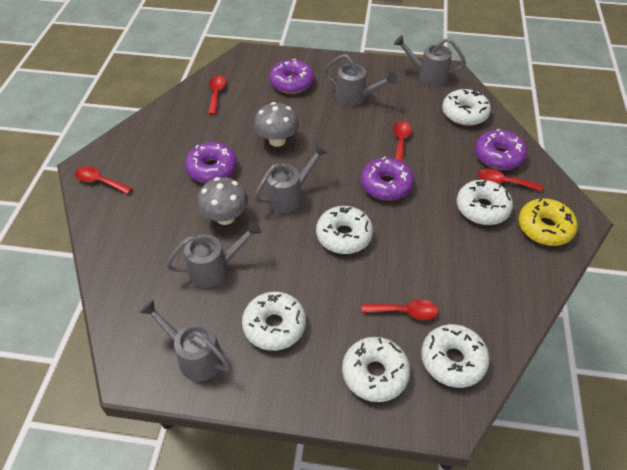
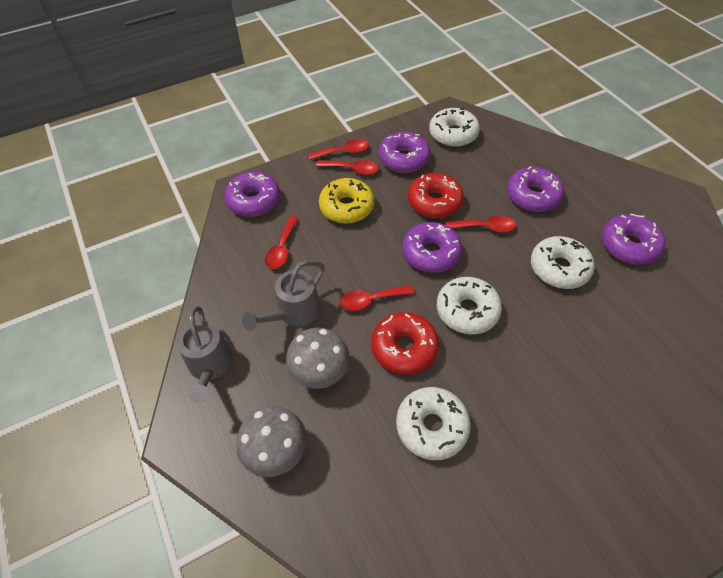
grey watering can: [140,300,232,381] [166,221,262,288] [254,144,328,213] [324,54,397,106] [394,35,466,86] = 5 -> [177,306,232,404] [242,261,325,331] = 2
purple donut: [185,142,237,183] [269,59,314,94] [361,157,414,201] [475,129,527,170] = 4 -> [224,172,280,217] [379,132,431,173] [402,222,462,273] [507,166,564,212] [601,213,665,264] = 5
red donut: none = 0 -> [371,312,439,375] [408,173,464,218] = 2
white donut: [242,292,306,351] [316,206,373,254] [342,337,410,402] [421,324,490,388] [442,89,491,126] [457,180,513,225] = 6 -> [396,387,471,460] [429,108,480,147] [437,277,502,335] [531,236,595,289] = 4

